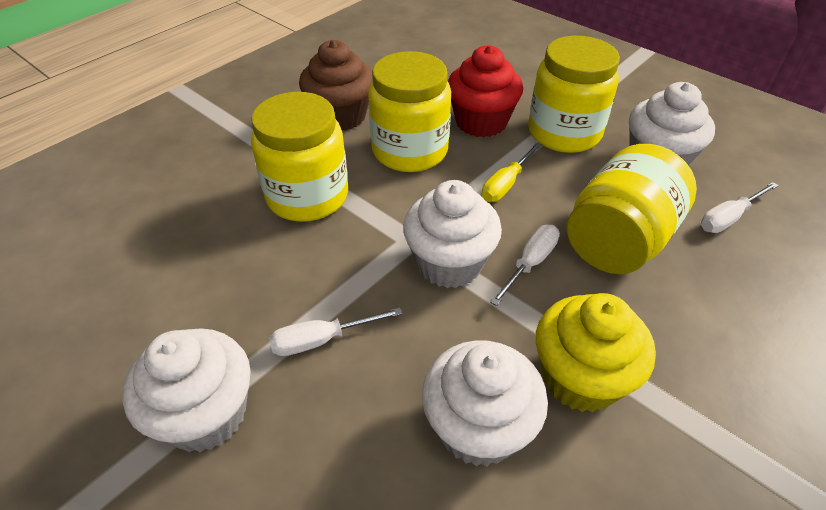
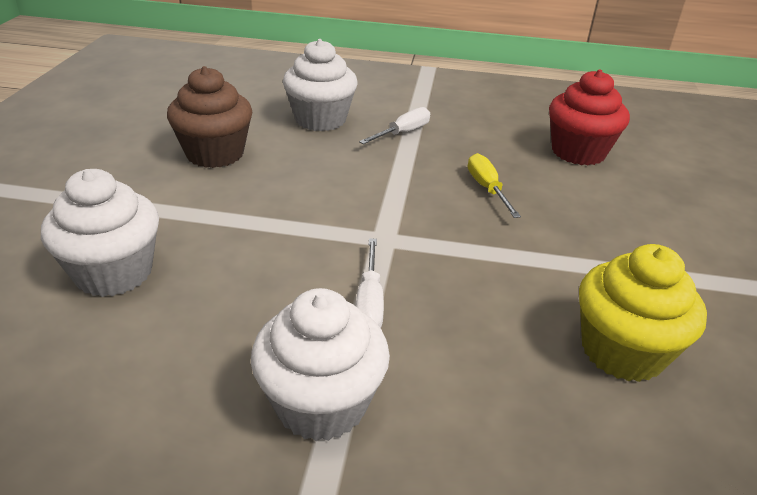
white cupcake: [122,328,251,452] [403,180,502,288] [422,340,548,466] [629,82,715,166] = 4 -> [41,169,159,297] [251,288,390,441] [283,39,357,131] = 3
white screwdriver: [269,307,402,356] [490,225,560,306] [701,182,779,233] = 3 -> [356,238,384,328] [359,107,430,144] = 2
yellow jar: [251,92,348,222] [368,51,451,172] [529,36,620,153] [567,144,697,274] = 4 -> none = 0

